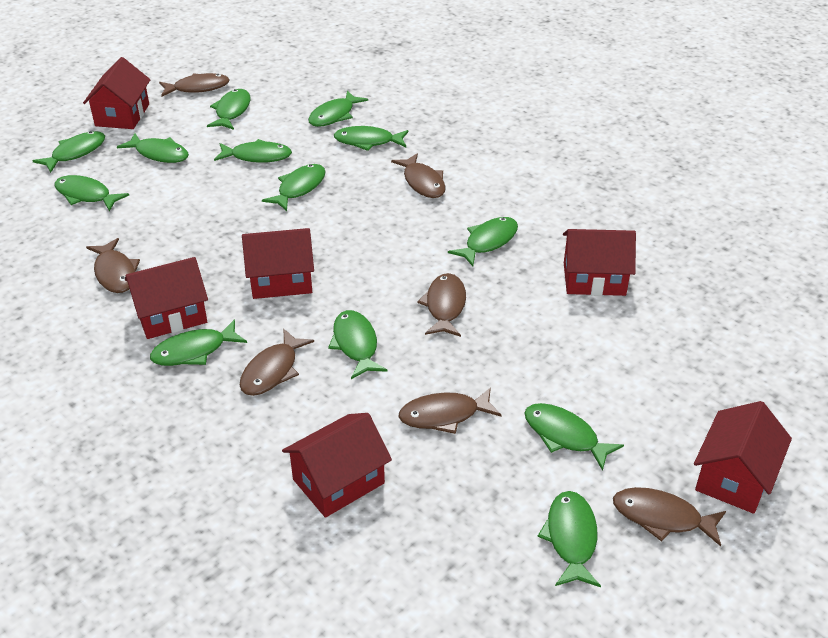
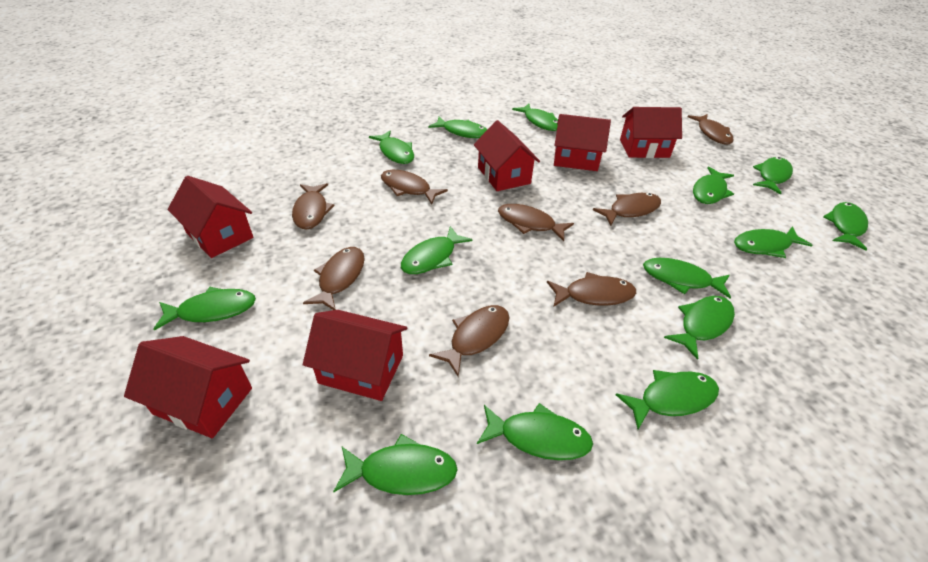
brown fish: [86,238,140,293] [159,73,230,97] [240,329,314,396] [391,153,445,198] [399,387,501,434] [417,273,466,337] [613,487,726,546] = 7 -> [292,183,335,230] [303,247,365,310] [381,170,448,204] [429,305,509,377] [498,204,574,241] [547,272,636,307] [593,193,661,226] [687,114,734,145] = 8
green fish: [33,131,105,173] [54,175,129,211] [117,133,189,163] [150,319,247,366] [207,89,251,130] [214,139,292,163] [262,164,326,211] [308,91,368,127] [328,310,387,379] [334,126,408,151] [448,217,518,266] [524,403,624,471] [538,491,601,587] = 13 -> [154,287,256,331] [333,434,458,495] [369,131,414,164] [401,226,473,274] [428,117,487,138] [477,403,593,460] [512,104,558,131] [616,370,719,429] [643,258,731,298] [664,296,735,360] [693,167,734,204] [734,226,813,258] [753,157,793,194] [823,202,868,251] = 14

